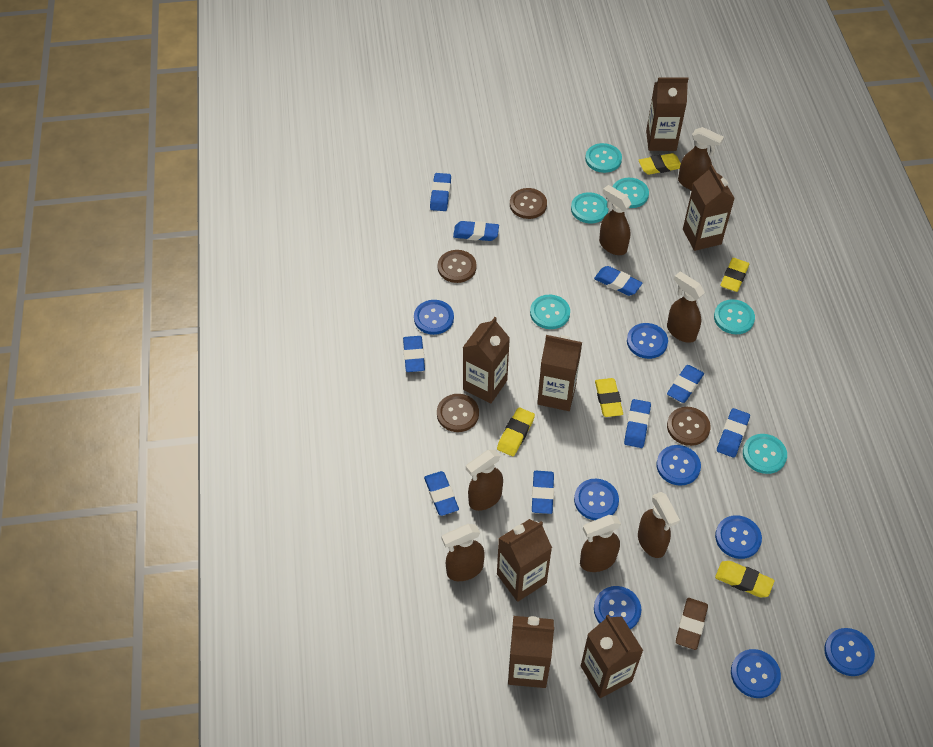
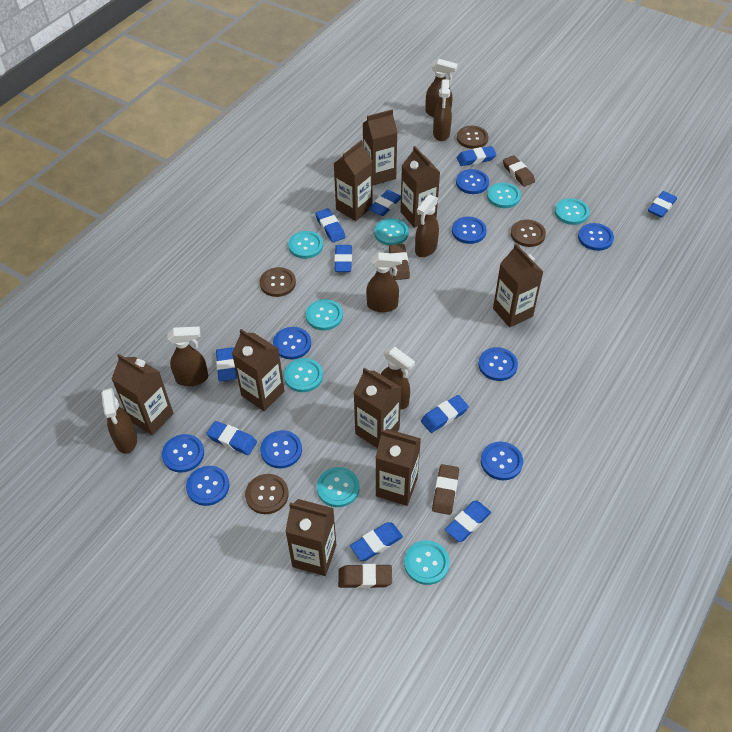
blue button: [414,300,454,335] [574,479,619,520] [594,586,641,629] [627,323,668,359] [657,445,701,486] [715,515,762,559] [731,649,781,698] [824,628,875,676] = 8 -> [162,434,204,473] [186,466,230,506] [260,430,302,469] [273,327,311,359] [452,217,487,244] [456,169,489,194] [478,347,518,381] [481,442,523,480] [578,223,614,251] = 9
blue eraser: [403,336,425,372] [424,471,459,516] [430,173,451,211] [453,221,499,241] [532,471,554,514] [594,266,642,296] [624,399,651,448] [667,365,704,403] [717,408,750,458] = 9 -> [206,421,257,455] [216,347,237,382] [315,208,345,243] [334,245,352,272] [350,522,403,561] [368,190,401,216] [421,395,469,433] [445,501,491,542] [457,146,497,166] [648,191,677,218] = 10
brown carton: [463,317,510,404] [497,519,552,602] [508,616,554,688] [537,335,582,411] [581,615,643,698] [646,77,688,151] [683,165,735,251] = 7 -> [112,354,173,435] [232,329,285,411] [285,499,336,576] [333,140,373,221] [353,368,402,448] [363,110,398,185] [375,429,421,506] [400,146,440,228] [493,244,543,328] = 9
brown eraser: [676,598,708,650] = 1 -> [338,564,392,589] [389,244,410,280] [432,464,459,515] [503,155,535,187] = 4
turquoise button: [530,295,570,329] [571,192,609,223] [585,143,622,173] [613,178,649,208] [714,299,755,334] [743,434,787,474] = 6 -> [284,358,323,392] [288,231,323,259] [306,299,343,330] [317,467,360,507] [374,218,409,245] [404,540,450,585] [487,183,521,208] [555,198,589,225] = 8
yellow eraser: [497,407,535,456] [595,378,623,417] [639,153,681,175] [715,561,774,597] [720,258,749,292] = 5 -> none = 0

